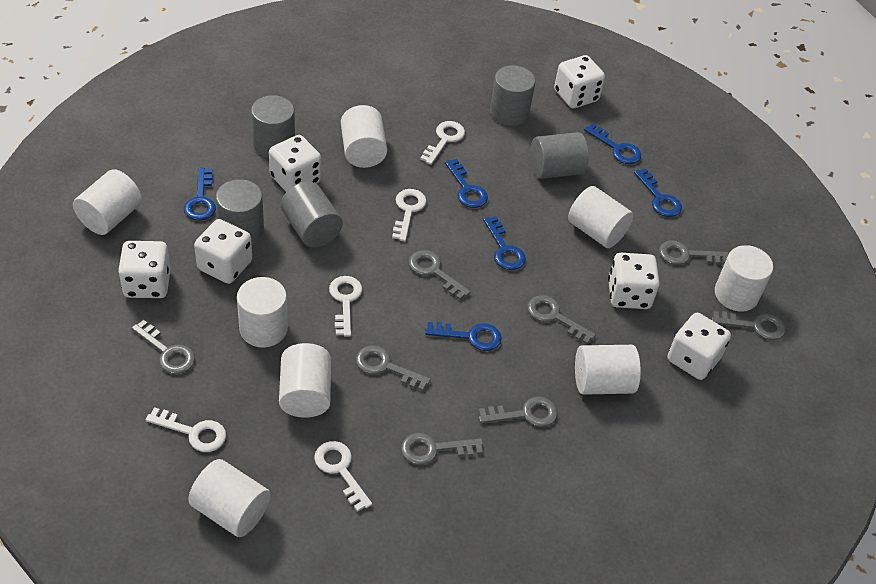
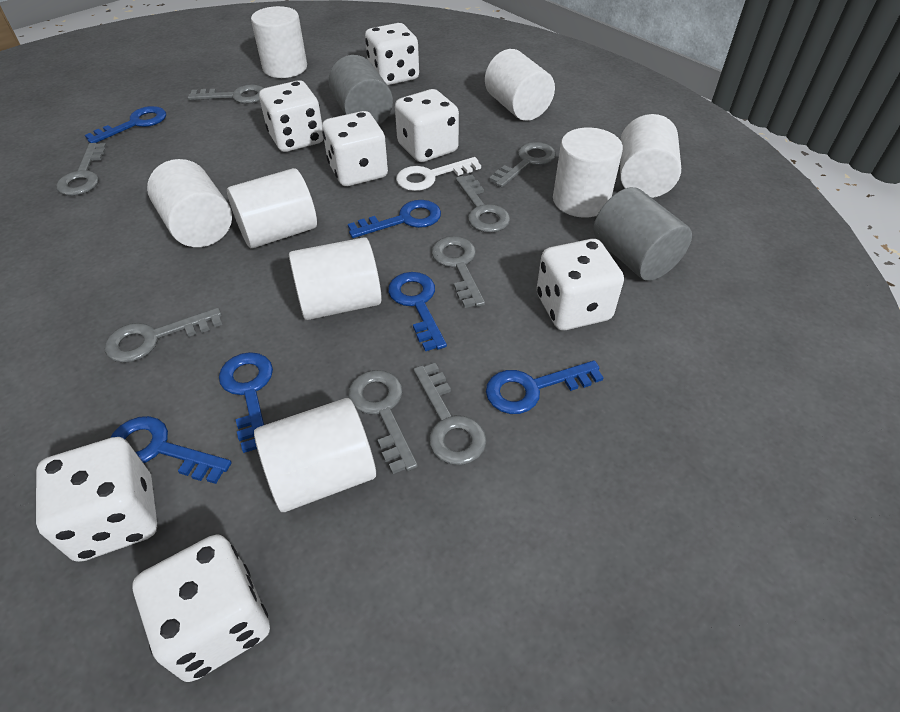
grey cylinder: [216,179,264,244] [251,95,295,158] [281,181,343,247] [490,66,535,126] [531,132,589,179] = 5 -> [329,55,393,125] [593,187,692,281] = 2
white dice: [118,241,171,298] [194,219,252,284] [269,135,321,192] [554,55,605,108] [608,253,660,309] [667,313,731,380] = 6 -> [36,437,157,562] [133,534,270,682] [259,80,324,152] [322,111,388,186] [365,23,419,85] [395,89,459,162] [537,239,624,330] = 7
white key: [146,407,226,452] [314,441,372,512] [329,276,362,337] [392,189,426,241] [420,121,465,165] = 5 -> [396,157,481,191] = 1

